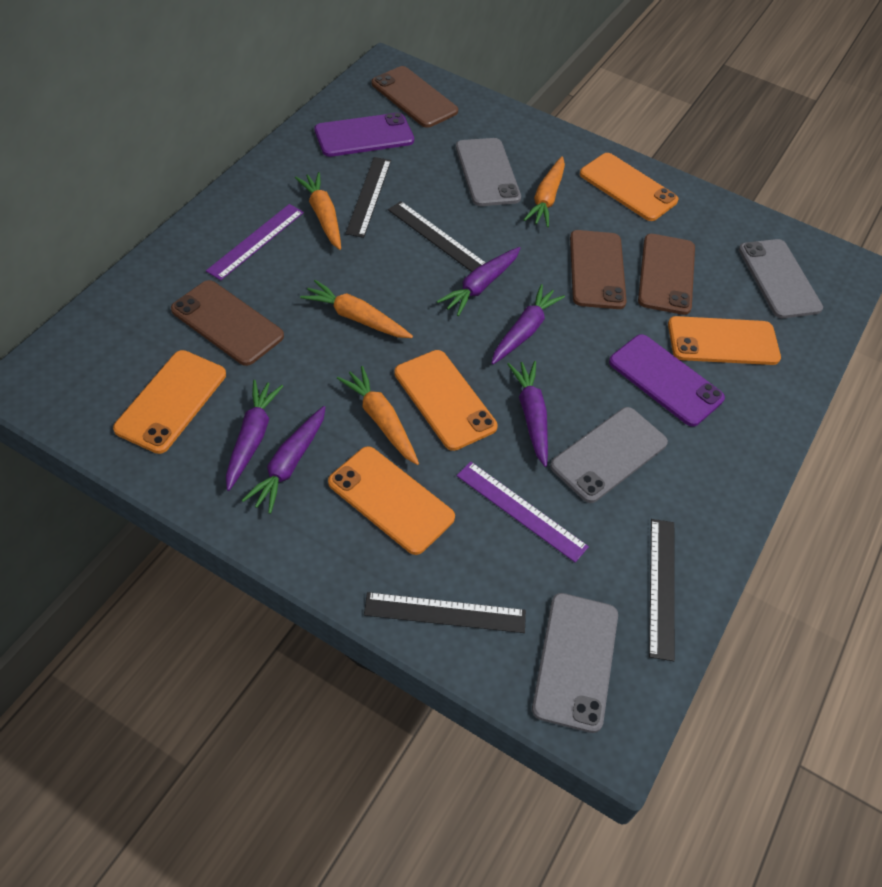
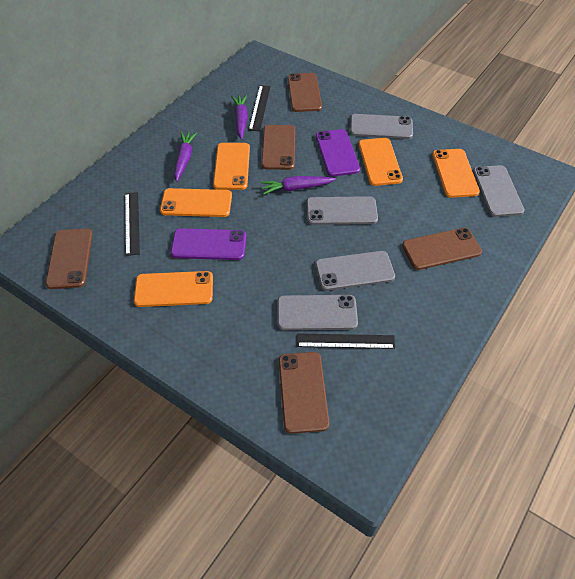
black ruler: [345,157,391,238] [364,592,526,633] [388,201,486,272] [649,519,675,661] = 4 -> [125,192,140,256] [249,85,271,131] [297,334,396,349] = 3
brown phone: [171,280,284,366] [372,66,458,128] [570,230,627,309] [638,234,695,315] = 4 -> [45,229,93,289] [261,125,295,170] [279,352,329,434] [288,73,322,112] [402,228,482,270] = 5
grey phone: [456,138,521,206] [532,593,618,733] [550,407,668,503] [739,239,823,318] = 4 -> [277,295,358,330] [307,196,378,225] [315,251,395,291] [350,114,413,139] [473,165,525,217] = 5
orange carrot: [295,172,341,250] [300,280,413,338] [337,366,419,465] [524,156,565,227] = 4 -> none = 0
purple carrot: [226,380,283,491] [242,406,325,514] [437,247,520,316] [491,284,565,364] [507,361,548,467] = 5 -> [174,132,197,182] [231,95,248,140] [261,176,336,194] = 3
purple ruler: [206,204,304,280] [457,461,589,562] = 2 -> none = 0

